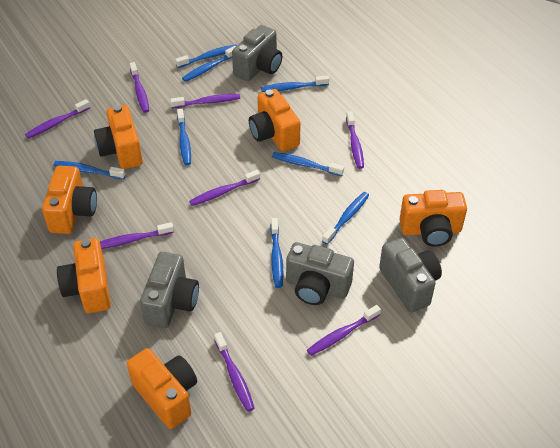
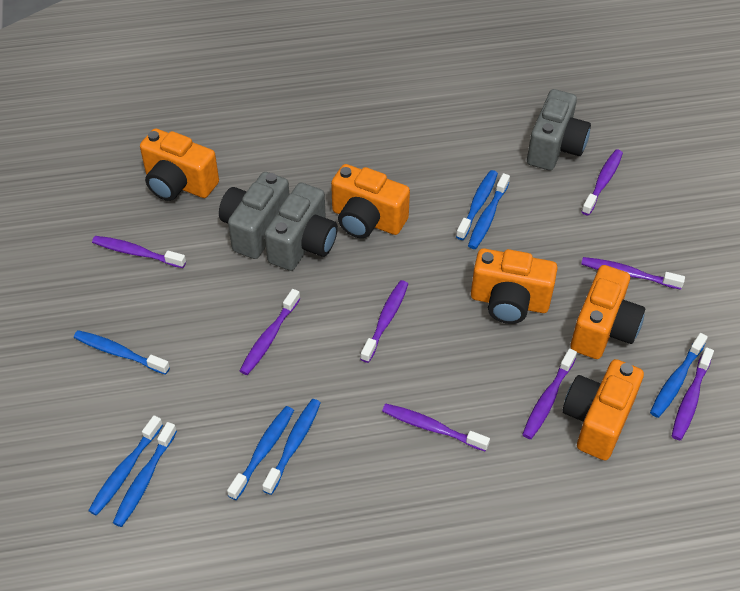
grey camera: [140,252,199,328] [232,25,282,81] [286,242,354,305] [379,238,442,313] = 4 -> [219,172,289,259] [265,183,338,271] [527,89,591,171] = 3
orange camera: [42,166,97,234] [57,238,111,313] [94,105,143,169] [127,348,197,429] [249,89,301,151] [400,190,467,247] = 6 -> [140,128,219,201] [331,164,410,238] [471,248,558,324] [563,359,644,460] [570,265,645,359] = 5

